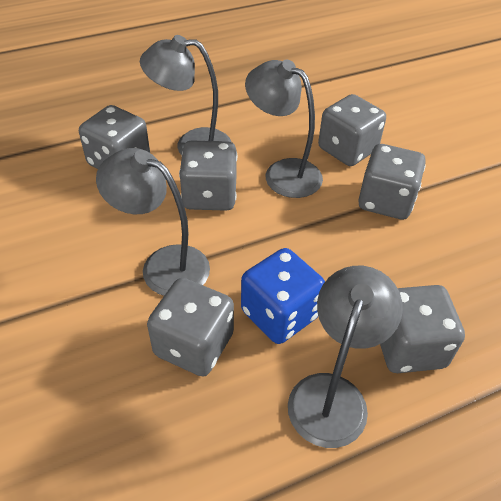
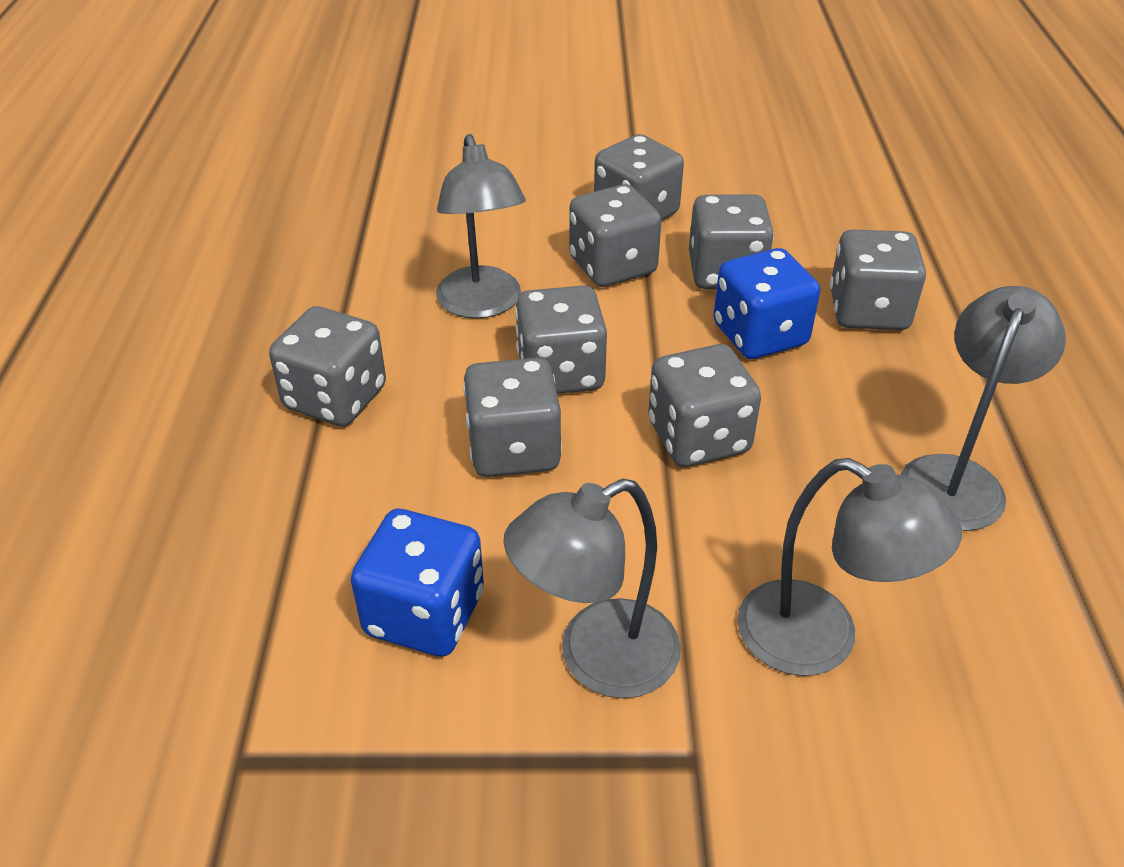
blue dice: [241,248,325,344] = 1 -> [351,509,484,657] [713,248,820,359] = 2
grey dice: [79,105,150,169] [147,278,234,377] [179,140,238,211] [318,94,386,166] [358,144,426,220] [380,285,465,373] = 6 -> [269,306,386,426] [463,358,562,477] [515,285,607,394] [569,184,661,287] [594,134,684,220] [648,344,761,467] [689,194,774,289] [830,229,926,330] = 8

